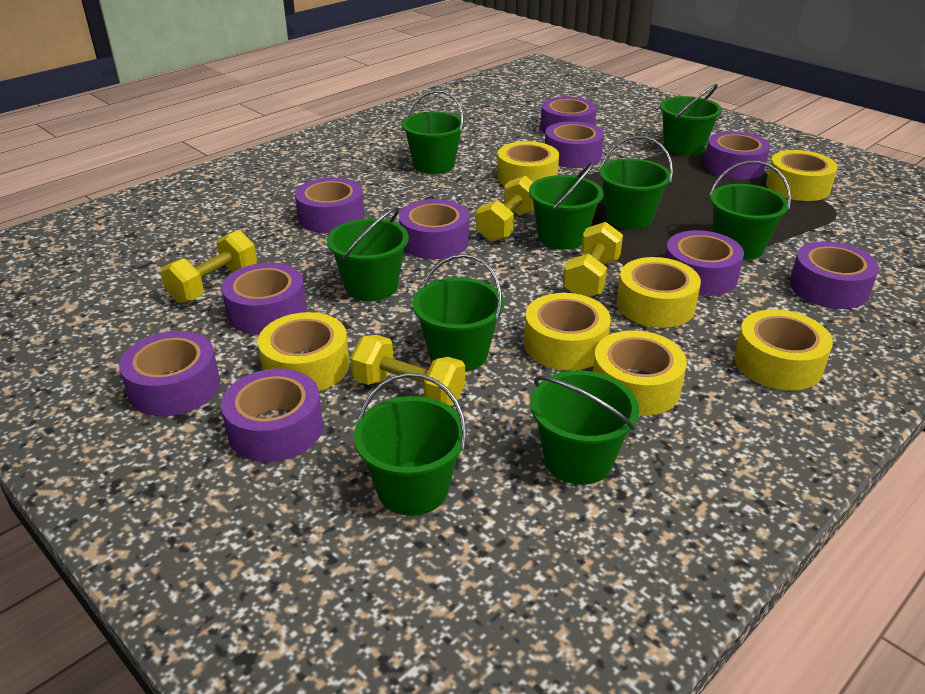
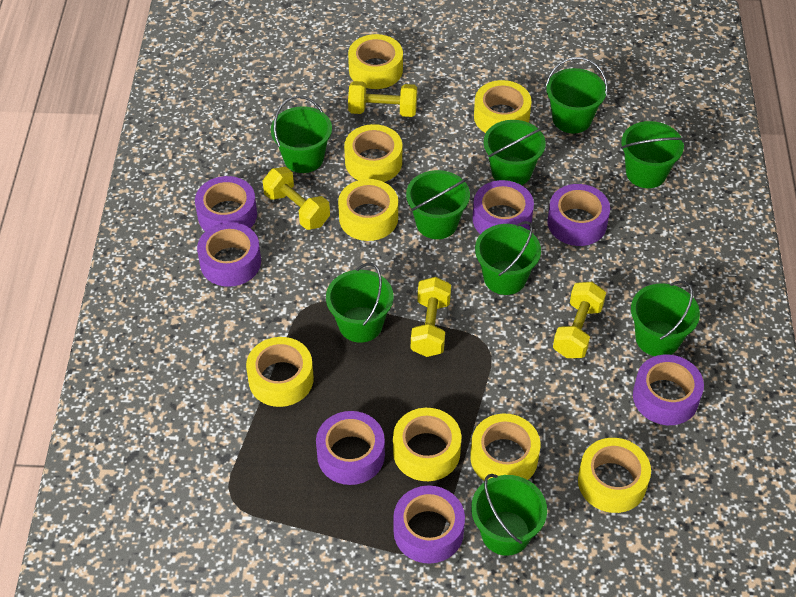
purple tape: [119,331,220,416] [221,369,323,462] [222,263,307,334] [295,177,364,233] [399,199,469,259] [541,97,596,133] [545,121,604,168] [665,230,744,296] [704,131,770,180] [790,241,879,309] = 10 -> [195,176,257,231] [197,222,261,287] [316,411,385,485] [393,485,465,564] [473,180,534,234] [547,184,610,246] [633,355,704,425] = 7
yellow tape: [258,312,349,391] [497,141,559,186] [524,293,611,370] [593,330,687,416] [617,257,701,328] [734,309,833,391] [766,150,838,201] = 7 -> [246,337,314,407] [338,179,398,241] [344,124,402,182] [348,34,403,89] [393,408,461,481] [470,414,540,481] [474,80,531,133] [578,438,651,513] = 8

